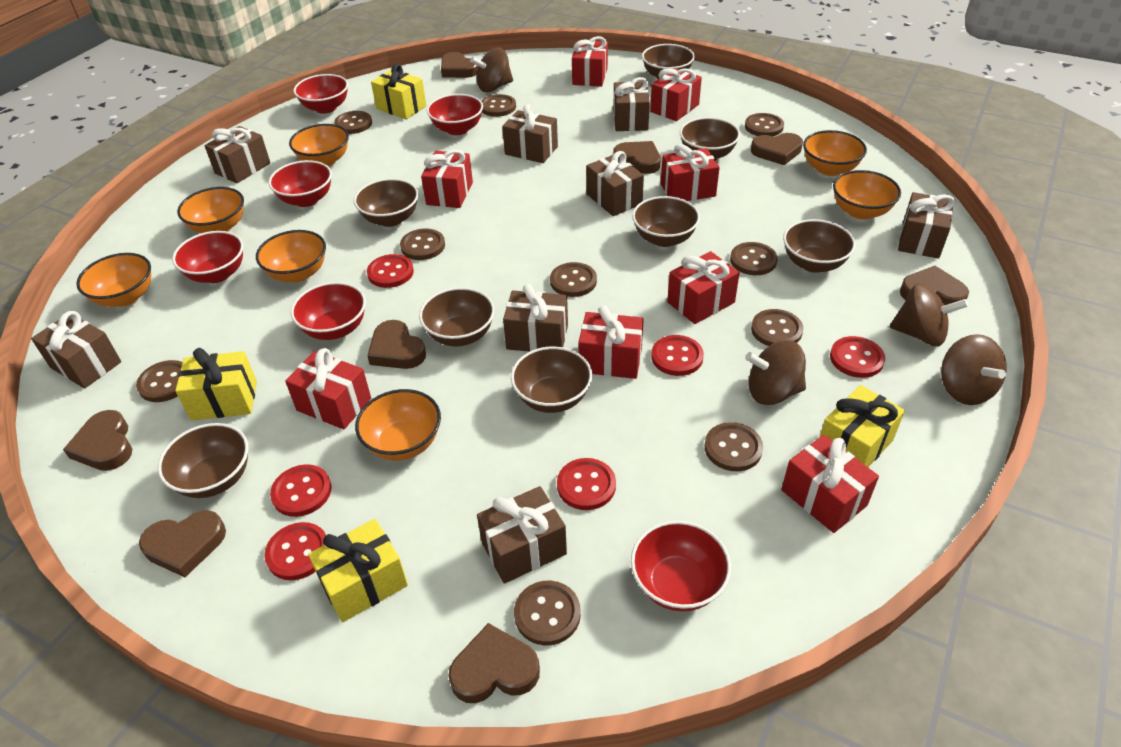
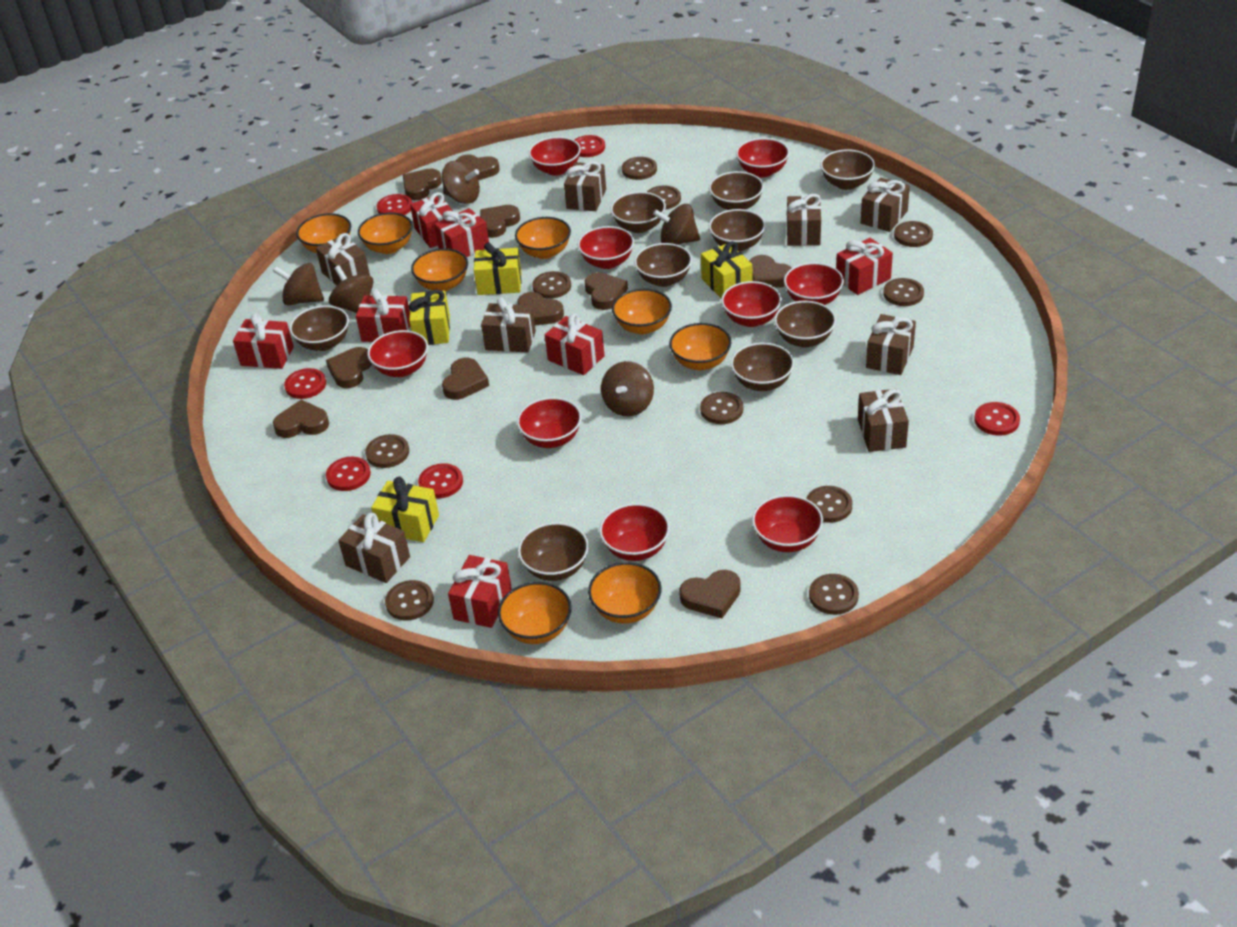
brown bowl: [158,423,248,498] [354,178,419,227] [419,287,495,346] [511,346,592,413] [632,196,700,247] [642,44,695,79] [680,117,740,160] [783,219,856,273] = 8 -> [289,305,349,351] [518,522,589,581] [610,192,666,233] [634,243,692,287] [709,171,764,210] [709,209,766,251] [731,342,794,391] [774,301,836,348] [820,149,875,190] = 9
brown heart: [63,410,132,471] [139,510,226,577] [367,320,426,369] [441,52,478,78] [448,623,540,703] [613,141,661,174] [751,133,803,165] [900,266,969,305] = 8 -> [273,399,329,438] [326,347,372,388] [403,169,442,200] [442,358,489,400] [456,155,500,180] [480,205,520,238] [517,292,564,325] [585,272,628,310] [679,570,741,618] [749,255,792,288] = 10
brown spinning top: [470,47,513,92] [745,340,806,405] [890,283,968,346] [941,334,1007,405] = 4 -> [273,263,324,305] [329,265,374,313] [442,161,480,204] [601,361,654,416] [653,204,700,245] = 5
orange bowl: [76,253,151,307] [177,187,244,233] [256,230,326,282] [289,124,349,166] [355,389,441,460] [803,130,867,176] [833,170,901,219] = 7 -> [296,213,351,253] [358,213,413,254] [411,248,468,291] [498,582,572,644] [515,217,571,259] [588,562,662,624] [612,289,672,335] [669,323,732,371] = 8
red bowl: [172,231,243,283] [268,160,332,207] [291,282,366,340] [294,74,348,114] [427,94,483,135] [631,521,731,611] = 6 -> [367,330,428,377] [517,397,582,448] [529,137,581,176] [578,226,634,269] [599,503,670,561] [721,281,782,327] [736,138,789,178] [752,495,823,552] [784,262,844,305] = 9
red gift: [285,348,371,430] [421,149,473,208] [572,36,608,87] [578,306,644,379] [650,68,702,121] [661,144,720,201] [667,251,740,324] [781,435,879,533] = 8 -> [233,313,294,369] [356,289,410,342] [410,192,453,248] [434,208,489,257] [448,555,512,628] [545,313,605,375] [836,238,893,295] = 7

